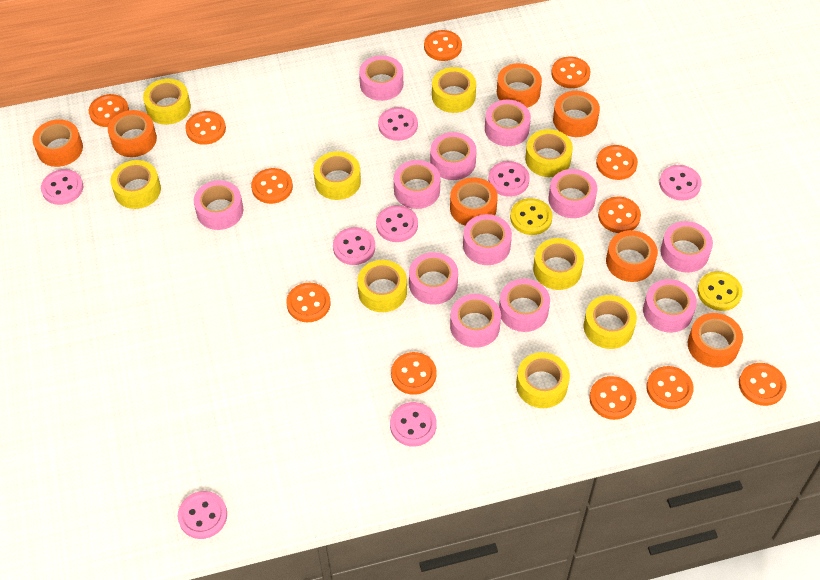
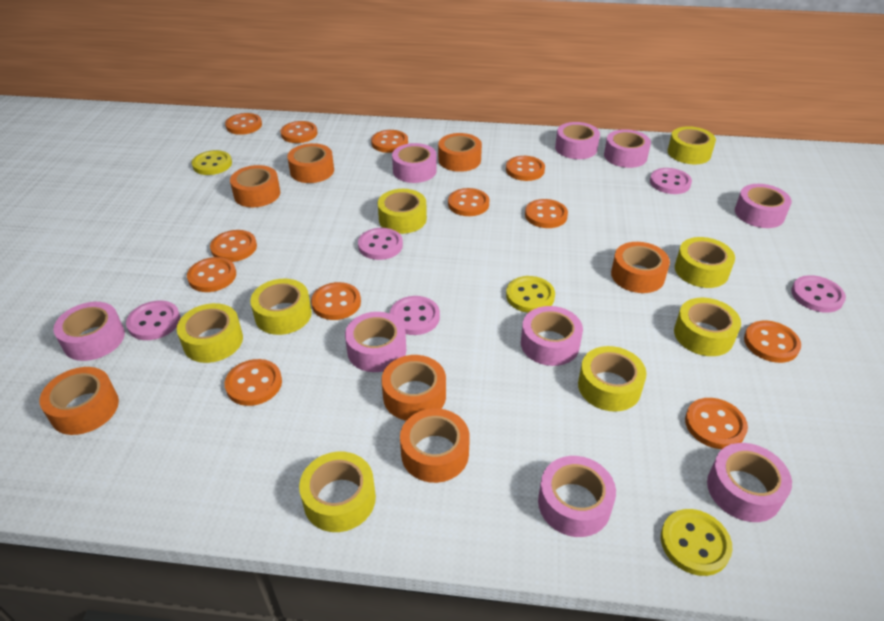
pink button: [41,169,83,205] [178,491,227,539] [333,227,375,265] [376,205,418,242] [378,107,418,141] [390,402,437,447] [488,161,530,197] [659,165,702,201] = 8 -> [126,301,180,340] [358,228,403,260] [390,296,440,335] [650,168,692,194] [791,275,846,313] = 5
pink tape: [194,180,243,230] [359,55,403,101] [394,160,440,209] [409,252,458,305] [430,132,477,180] [450,294,501,348] [463,214,512,265] [485,100,531,146] [499,279,550,332] [548,169,597,218] [643,279,697,333] [661,221,713,273] = 12 -> [53,302,125,361] [345,312,406,372] [392,143,437,183] [521,306,583,366] [538,456,616,537] [555,122,600,159] [604,129,651,168] [707,443,792,522] [735,184,792,228] = 9
yellow button: [510,198,553,235] [697,271,743,311] = 2 -> [192,150,232,175] [506,276,555,313] [661,509,733,576] = 3
yellow tape: [111,160,161,209] [143,79,191,125] [314,151,361,200] [357,260,407,312] [432,67,476,113] [516,352,570,408] [525,129,573,177] [533,238,584,290] [584,295,637,349] = 9 -> [177,303,243,363] [250,279,312,335] [299,452,376,532] [378,189,427,234] [578,346,647,412] [668,126,716,164] [674,298,741,356] [675,237,735,288] = 8

